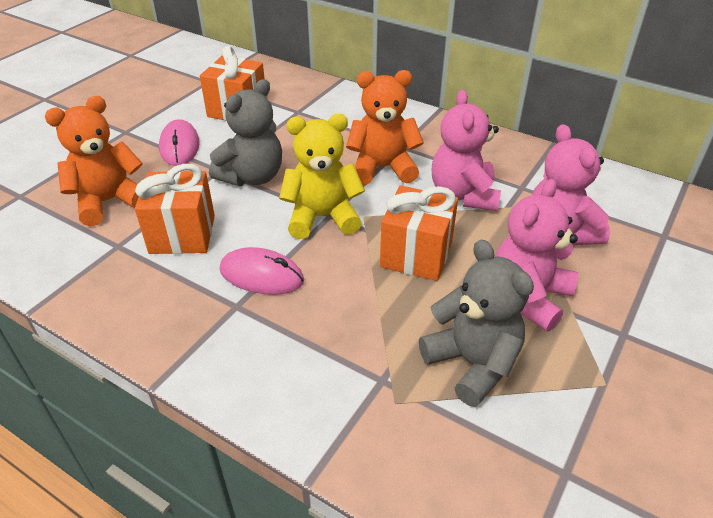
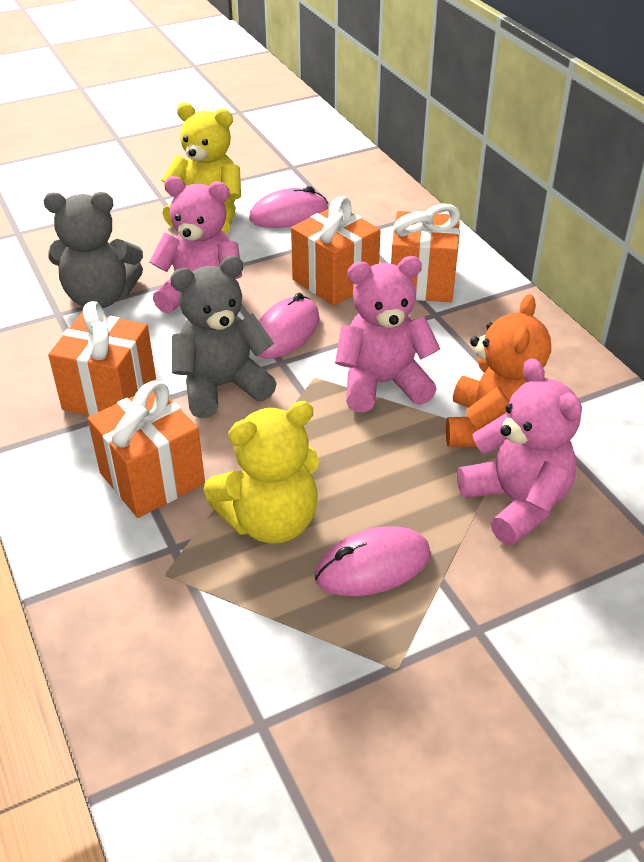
orange gift: [135,164,215,254] [200,46,267,121] [380,186,458,281] = 3 -> [48,301,156,416] [87,381,205,518] [291,196,381,306] [391,204,461,302] = 4
orange teddy bear: [45,96,143,226] [346,70,424,185] = 2 -> [446,294,551,447] = 1
pink mouse: [159,119,200,166] [220,247,304,295] = 2 -> [249,186,328,228] [258,293,319,359] [315,526,431,596] = 3
yellow teddy bear: [279,114,365,239] = 1 -> [162,102,241,234] [204,401,319,544] = 2

